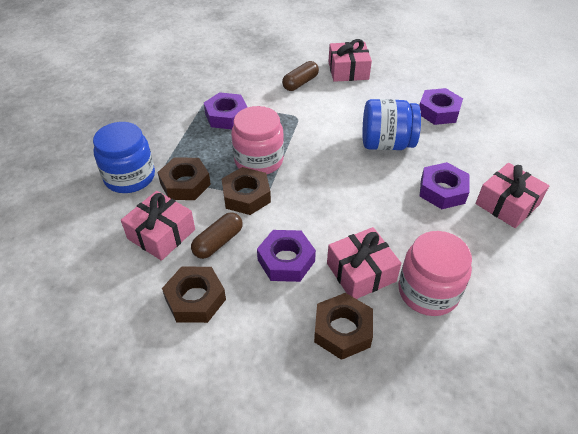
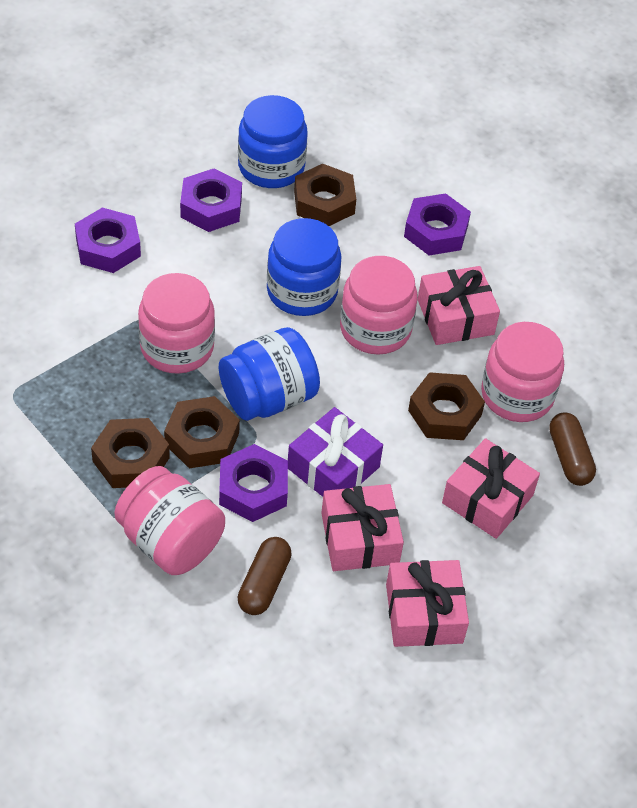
blue jar: [93,122,155,193] [363,99,421,150] = 2 -> [219,327,320,421] [238,95,308,188] [267,218,342,316] = 3
pink jar: [231,106,284,174] [399,231,472,316] = 2 -> [114,466,225,575] [138,273,215,374] [340,256,418,355] [481,322,564,422] = 4
purple gift: none = 0 -> [288,407,383,497] = 1

